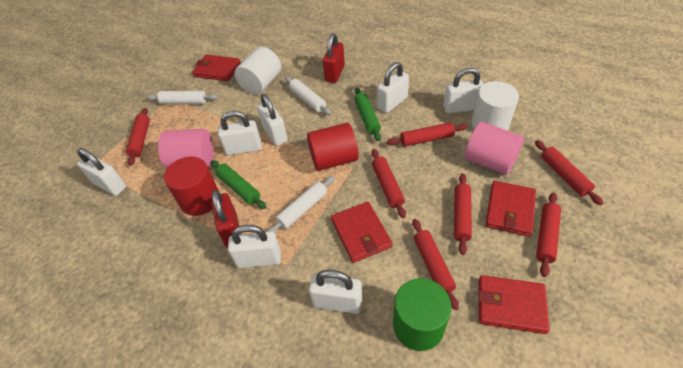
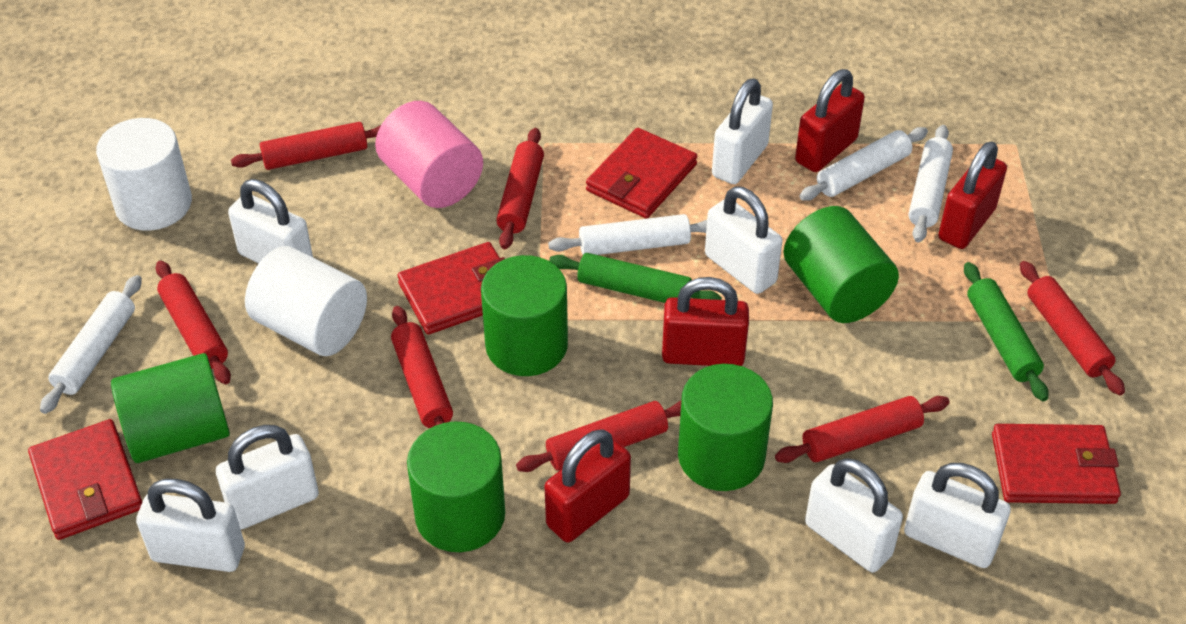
green cylinder: [393,278,451,351] = 1 -> [111,353,230,463] [407,421,505,552] [481,255,568,376] [678,364,773,491] [784,206,899,323] = 5
pink cylinder: [158,129,214,168] [465,122,524,175] = 2 -> [375,101,483,208] = 1
red cylinder: [164,157,219,216] [307,123,359,171] = 2 -> none = 0
red padlock: [211,190,240,248] [323,33,345,83] = 2 -> [544,430,631,542] [662,277,749,366] [795,69,865,172] [938,142,1007,249] = 4
white rolling pin: [146,91,218,104] [267,176,335,233] [285,77,331,115] = 3 -> [40,275,142,414] [548,214,707,255] [799,127,928,201] [909,125,953,242] = 4

